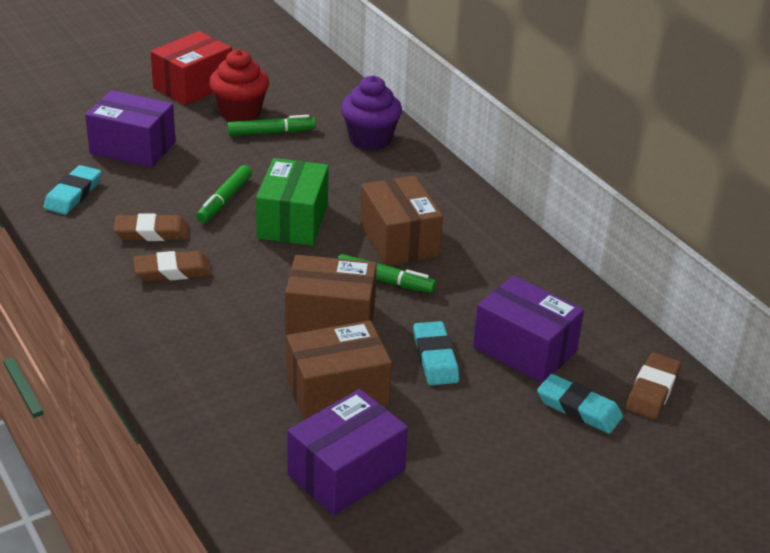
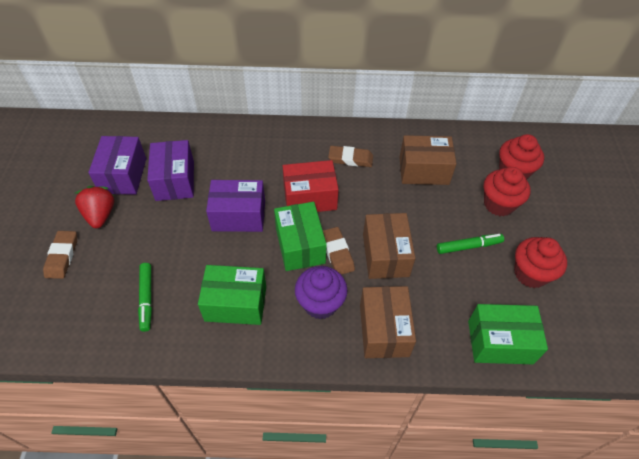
green box: [256,158,329,246] = 1 -> [198,265,266,325] [274,202,327,271] [468,304,548,364] = 3
green marker: [196,165,252,223] [227,115,316,136] [338,254,436,293] = 3 -> [138,263,152,332] [437,234,504,254] = 2
red cupcake: [209,49,269,122] = 1 -> [484,167,531,216] [499,134,544,180] [514,237,567,288] = 3
red strawberry: none = 0 -> [75,186,115,228] = 1
turquoise eraser: [43,165,101,214] [413,321,459,385] [537,374,623,434] = 3 -> none = 0

